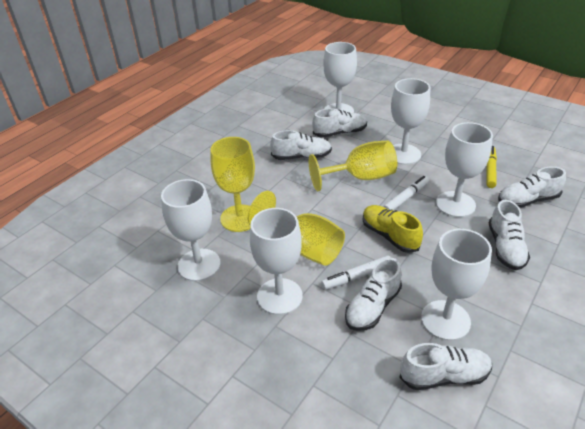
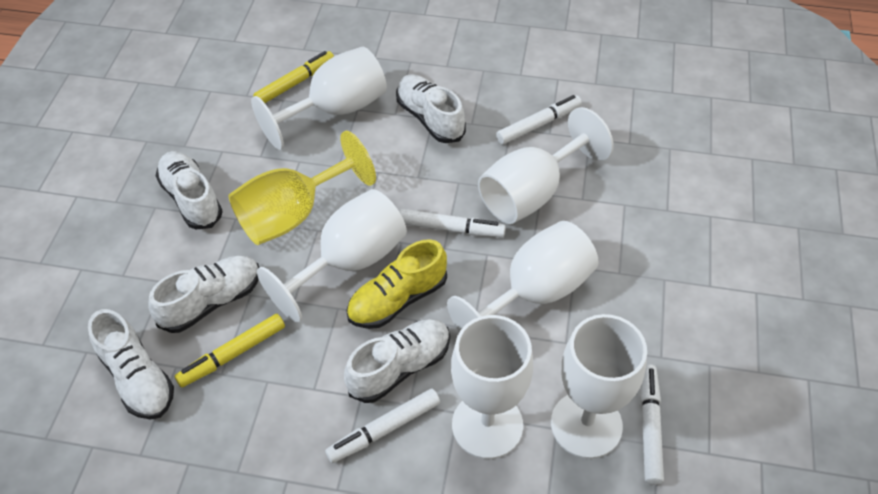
white marker: [321,255,391,290] [383,176,429,210] = 2 -> [325,389,440,463] [400,209,506,237] [496,95,582,144] [640,364,664,485] = 4
white shoe: [270,130,332,160] [312,108,367,138] [345,258,402,331] [399,343,492,390] [489,200,530,270] [498,166,566,208] = 6 -> [88,309,174,420] [148,256,259,333] [156,151,223,229] [344,319,450,403] [396,74,466,143] = 5
yellow goblet: [210,137,255,232] [248,191,345,266] [309,140,397,191] = 3 -> [229,131,376,245] = 1
yellow marker: [486,146,497,188] = 1 -> [174,314,285,387] [253,51,334,103] = 2

